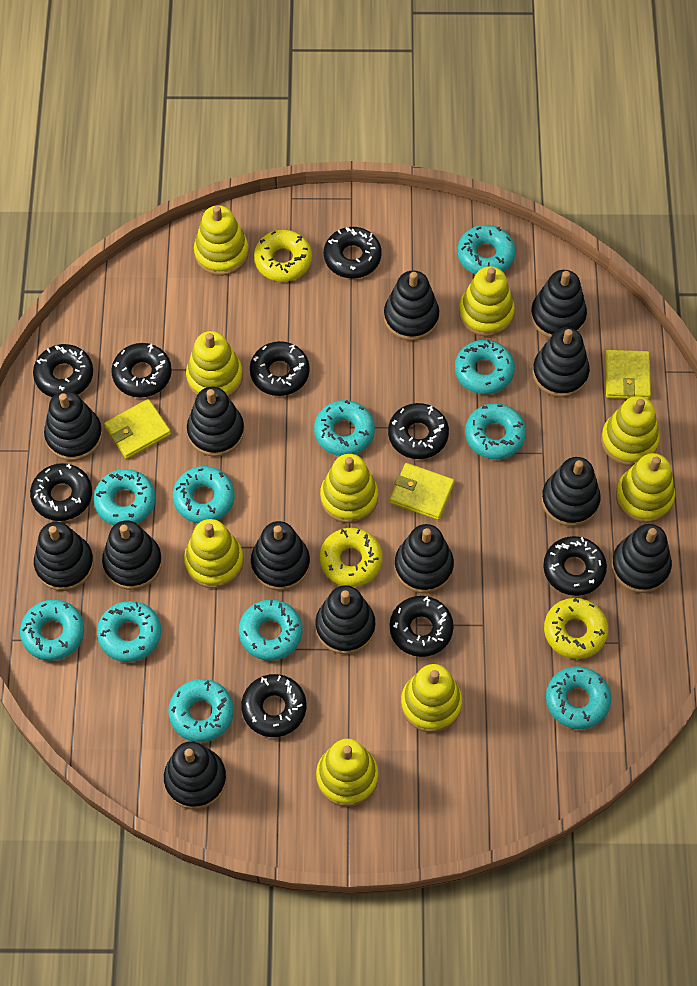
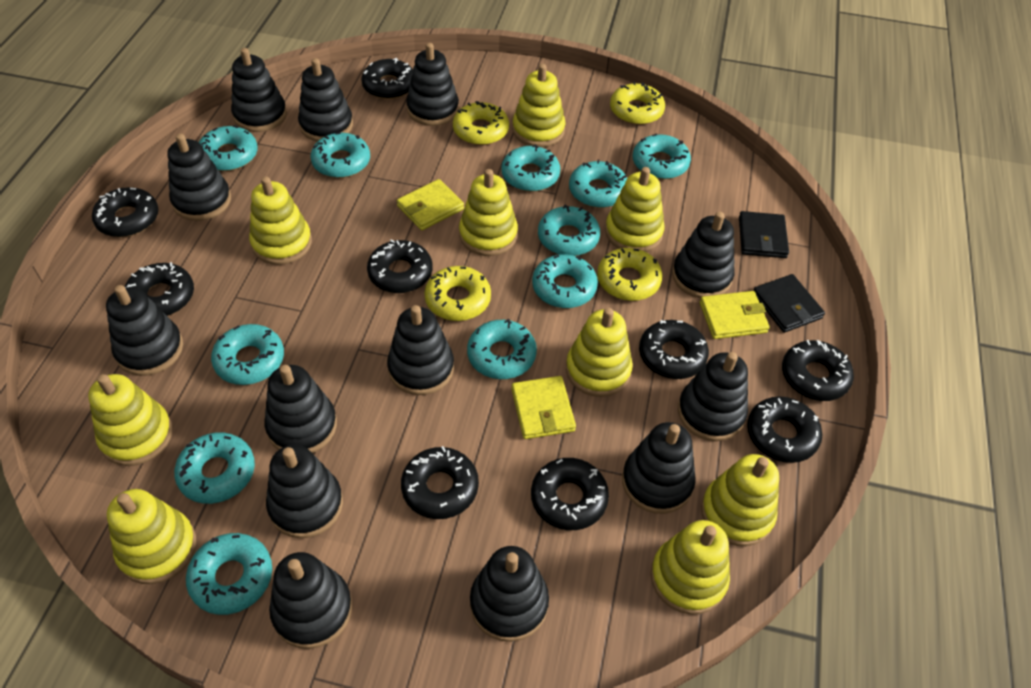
black wallet: none = 0 -> [739,211,789,258] [754,274,825,333] = 2
yellow donut: [254,230,312,282] [320,528,383,587] [544,598,608,659] = 3 -> [424,266,491,321] [453,101,509,145] [597,248,662,301] [610,82,665,125] = 4

